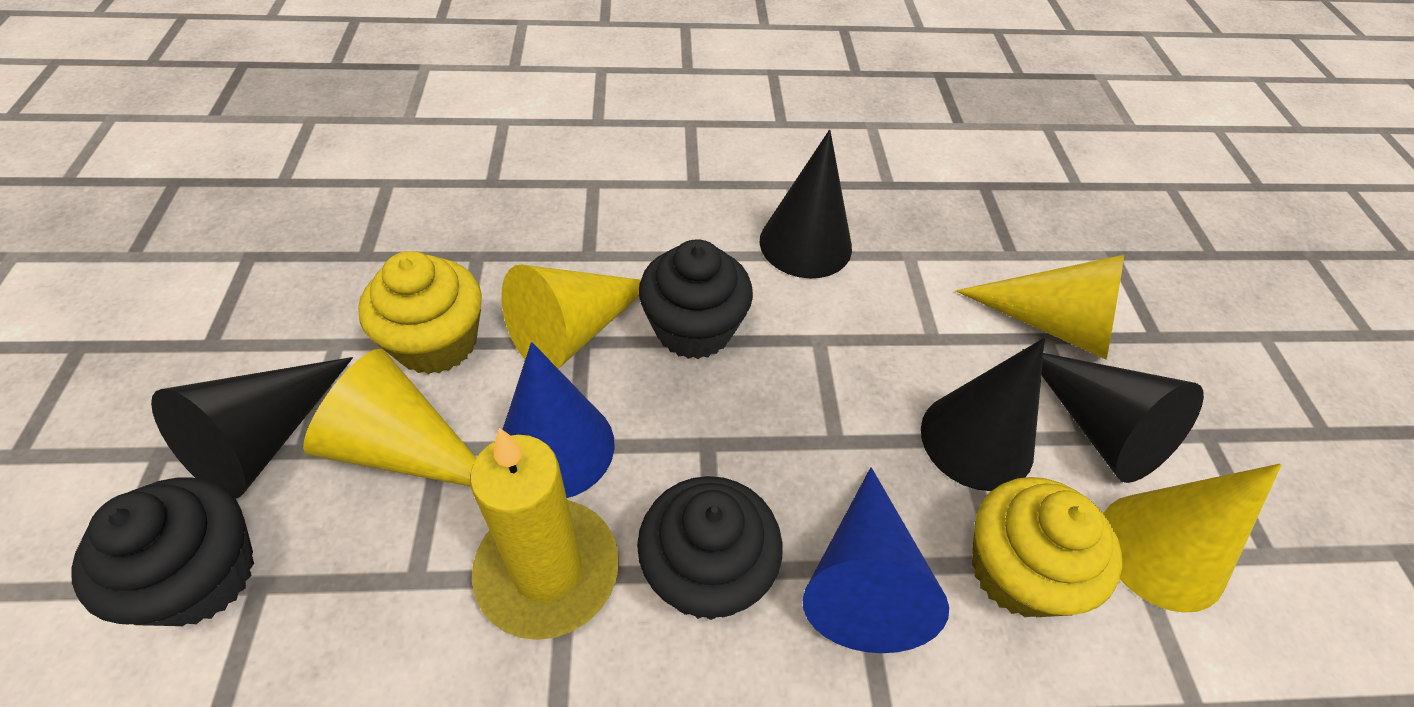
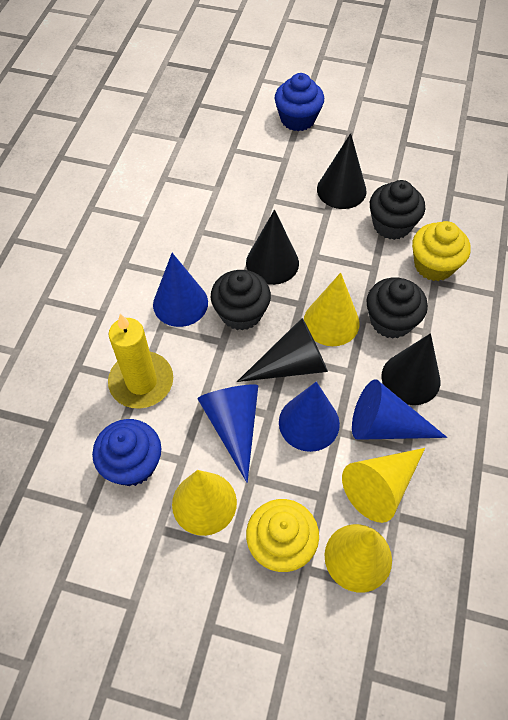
blue cone: [502,342,614,498] [803,467,949,653] = 2 -> [153,253,208,327] [197,384,258,483] [279,382,340,452] [352,379,447,440] = 4
blue cupcake: none = 0 -> [92,419,161,486] [275,73,324,131] = 2

